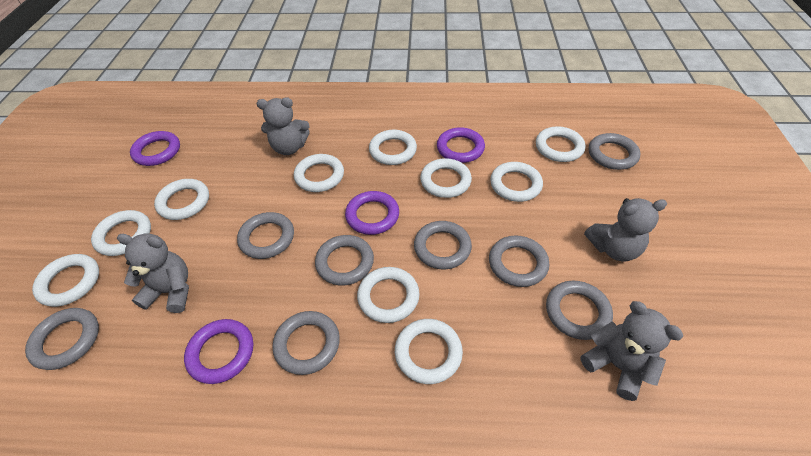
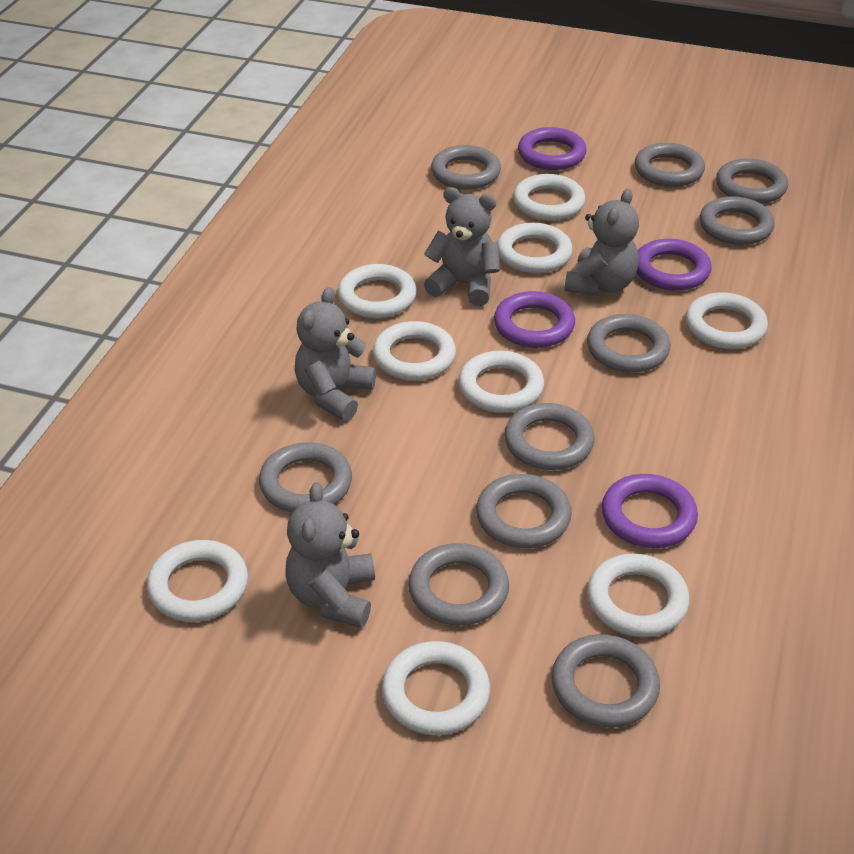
grey ring: [25,308,99,370] [237,212,294,259] [273,311,340,375] [315,235,374,285] [414,221,472,269] [489,236,549,287] [546,281,613,340] [589,133,640,170] = 8 -> [259,442,352,513] [408,543,509,626] [431,145,501,189] [476,474,572,548] [504,403,595,470] [552,634,660,728] [587,314,670,373] [635,143,705,187] [700,196,775,245] [716,158,788,204] = 10
white ring: [32,254,99,307] [91,210,151,256] [154,179,209,220] [294,154,344,192] [357,267,420,323] [369,130,417,165] [395,319,463,384] [420,158,472,198] [490,162,543,202] [536,126,585,162] = 10 -> [147,540,248,622] [338,264,417,318] [373,321,456,380] [382,641,490,735] [458,351,544,413] [497,223,573,273] [513,174,585,221] [587,554,689,637] [685,292,768,349] = 9

